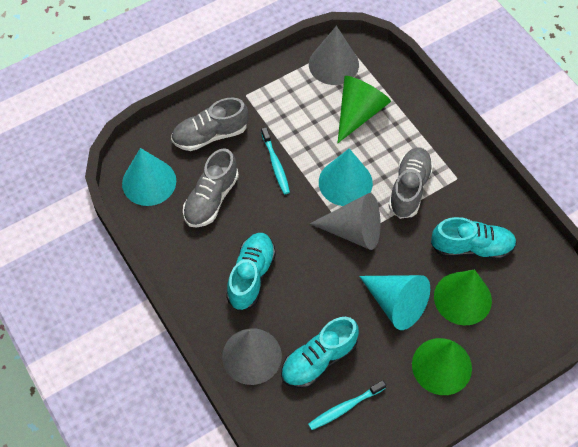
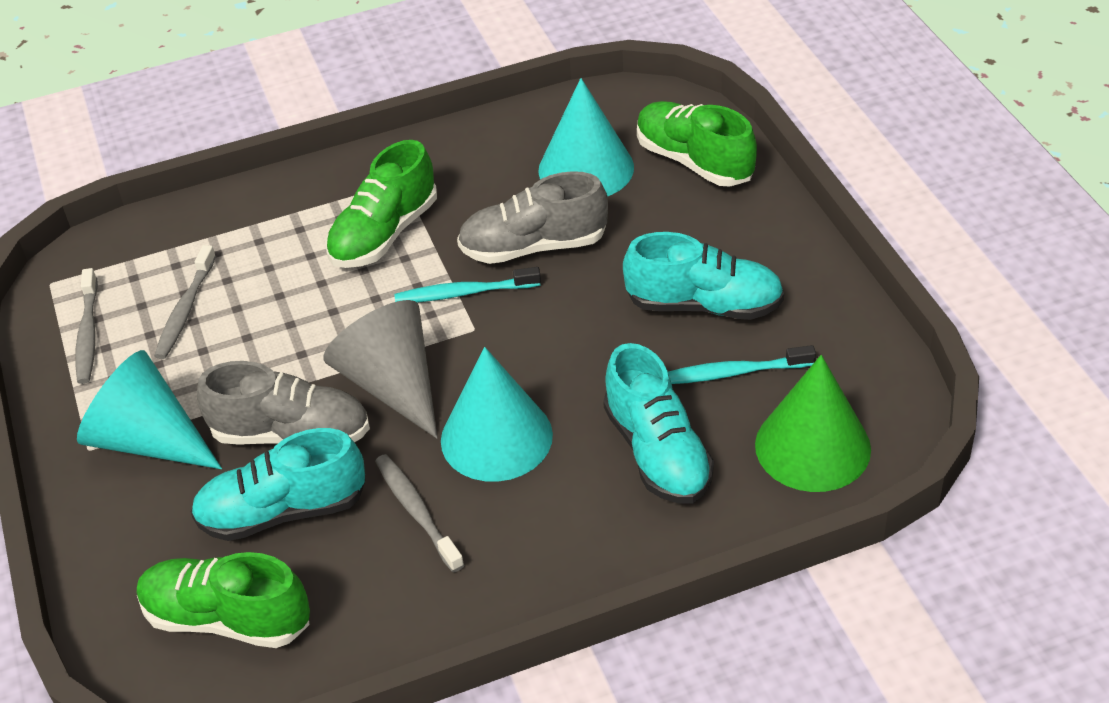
green cone: [338,76,391,143] [412,338,472,395] [434,270,492,325] = 3 -> [755,355,871,492] = 1
green shoe: none = 0 -> [137,552,310,648] [326,140,437,268] [637,101,757,186] = 3
grey cone: [222,328,282,385] [309,26,359,85] [310,193,381,250] = 3 -> [323,300,438,438] = 1
grey shoe: [171,98,248,151] [183,148,239,227] [389,147,434,219] = 3 -> [197,361,370,445] [457,171,608,264] = 2
grey toothbrush: none = 0 -> [75,268,98,384] [154,245,216,359] [375,454,464,572] = 3

